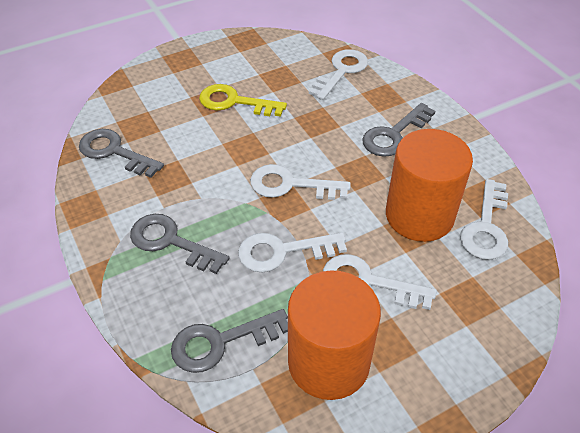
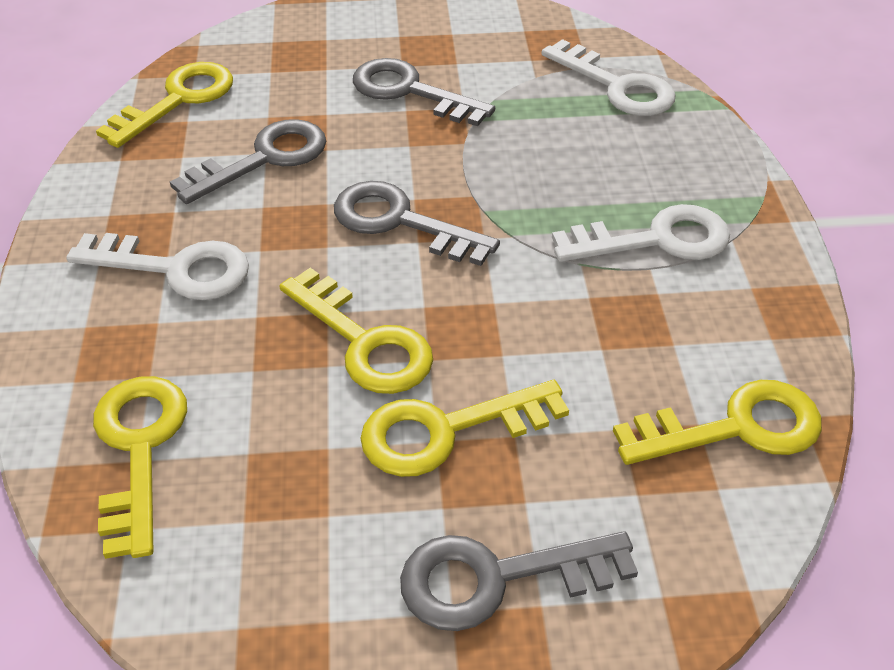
orange cylinder: [288,270,381,400] [386,129,473,242] = 2 -> none = 0
white key: [238,233,347,272] [250,164,351,200] [309,49,368,100] [323,254,437,310] [460,179,508,260] = 5 -> [66,233,249,300] [541,39,675,116] [552,204,730,262] = 3
yellow key: [199,84,287,117] = 1 -> [93,376,187,559] [96,62,233,148] [279,268,433,394] [360,380,569,477] [613,380,822,465] = 5

